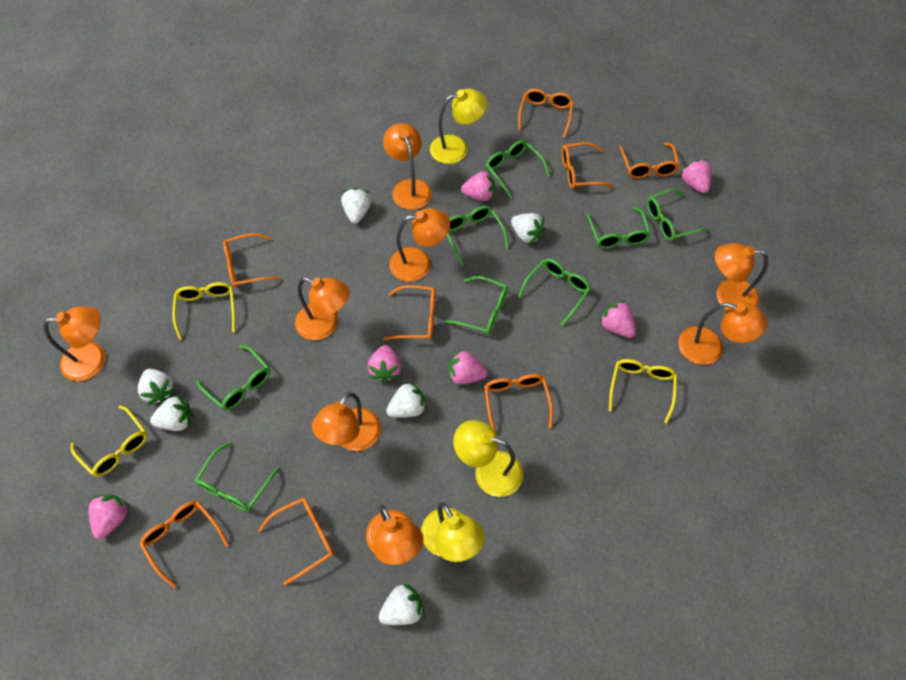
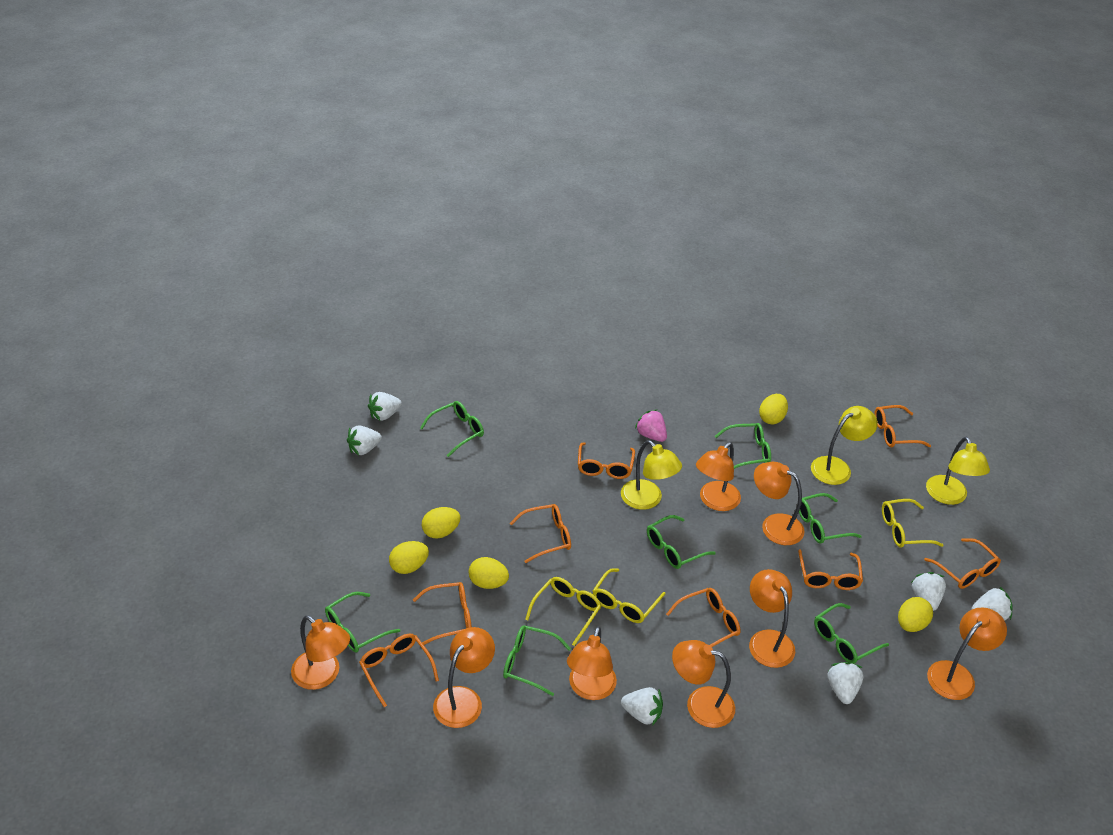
green glasses: [195,442,280,512] [196,345,270,410] [444,276,508,334] [447,206,509,266] [486,140,550,198] [518,259,591,326] [586,207,651,249] [647,189,709,241] = 8 -> [325,592,400,653] [420,401,484,457] [503,625,571,696] [647,515,716,569] [715,423,771,469] [799,493,862,544] [814,603,889,664] = 7
pink strawberry: [88,495,131,539] [367,345,401,383] [449,349,488,384] [461,170,496,201] [599,301,636,338] [680,159,711,193] = 6 -> [635,410,667,442] = 1
yellow egg: none = 0 -> [389,541,429,574] [422,507,461,539] [469,557,509,589] [759,394,788,424] [898,597,933,632] = 5

